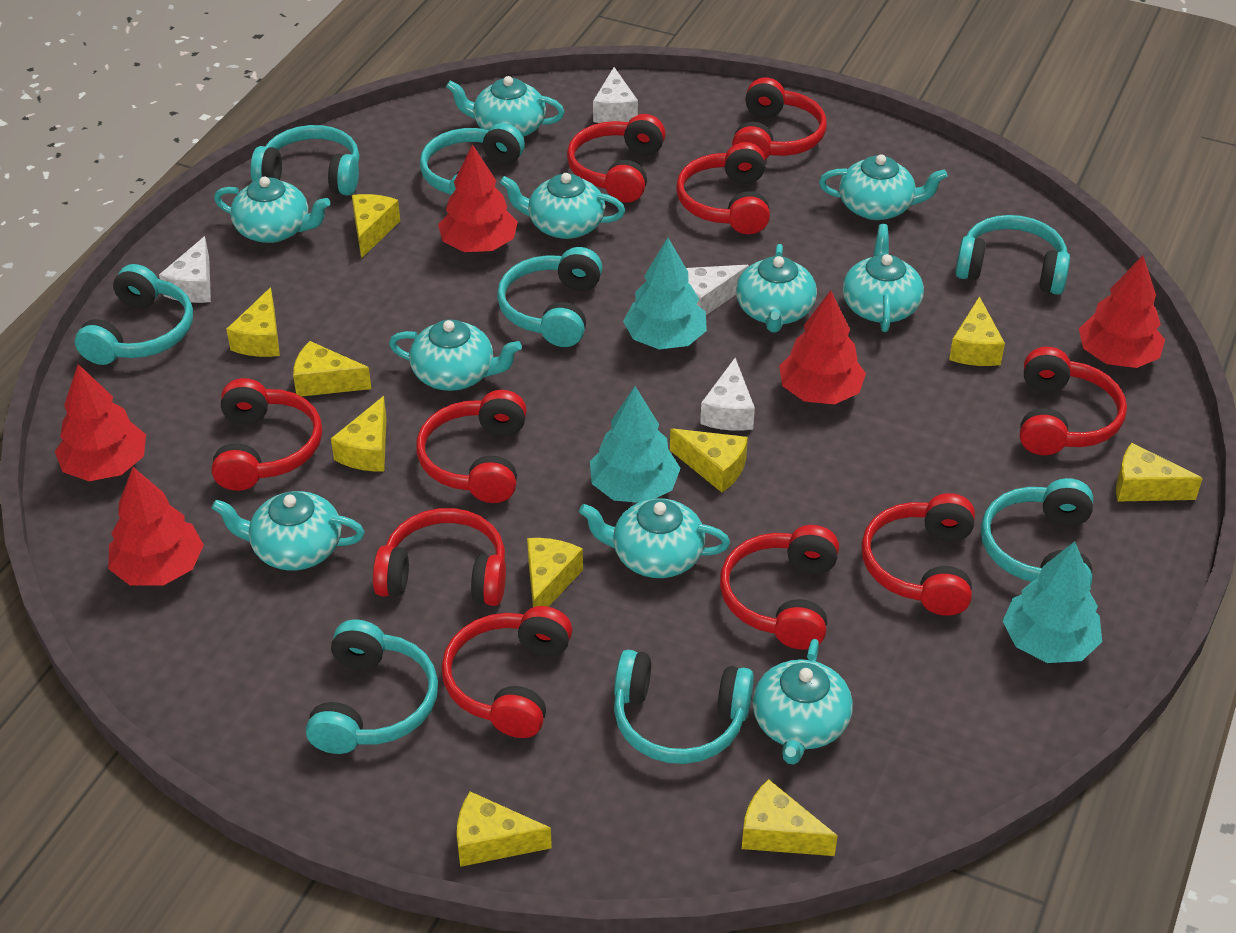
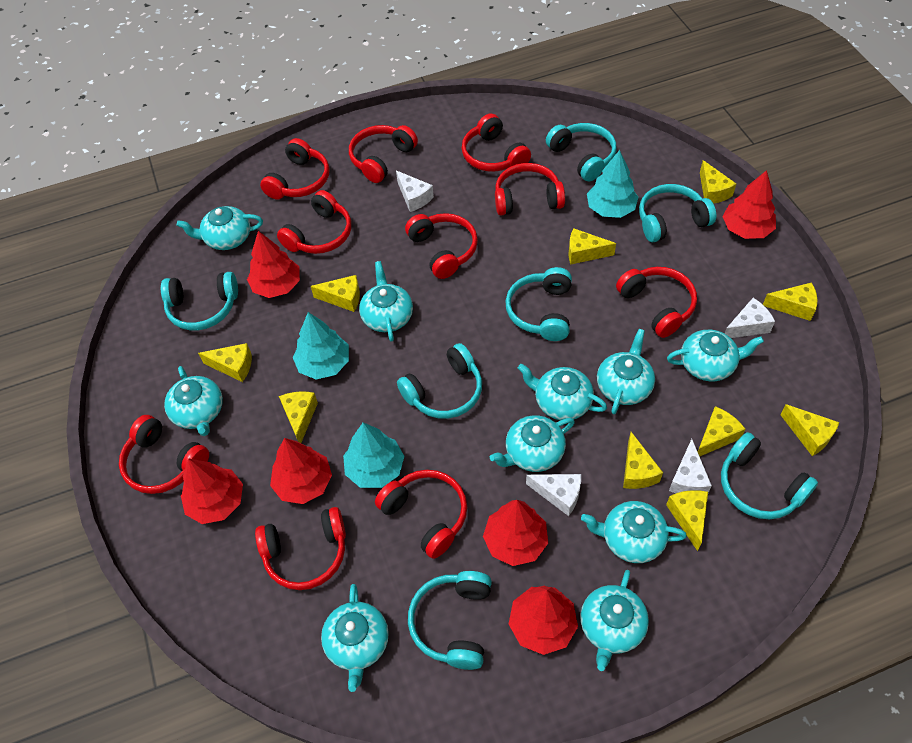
red tree: [55,364,146,481] [108,467,204,586] [438,144,518,252] [779,291,866,404] [1079,255,1165,368] = 5 -> [181,458,243,524] [247,231,300,298] [270,438,332,504] [483,500,548,566] [509,586,578,655] [722,170,776,239] = 6
turquoise headphones: [75,264,193,365] [250,125,360,196] [306,620,438,754] [420,123,525,195] [497,247,603,347] [614,650,754,764] [955,215,1070,295] [981,478,1093,587] = 8 -> [161,272,238,330] [397,343,482,419] [408,571,492,670] [505,267,572,341] [546,123,617,181] [639,184,716,242] [721,432,818,520] = 7

